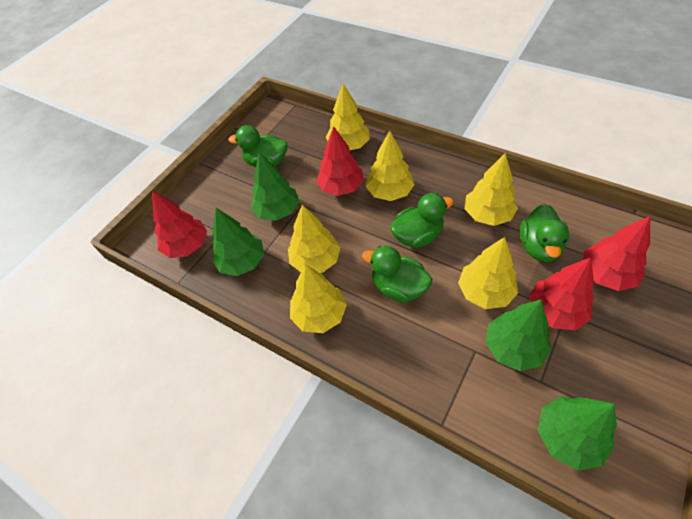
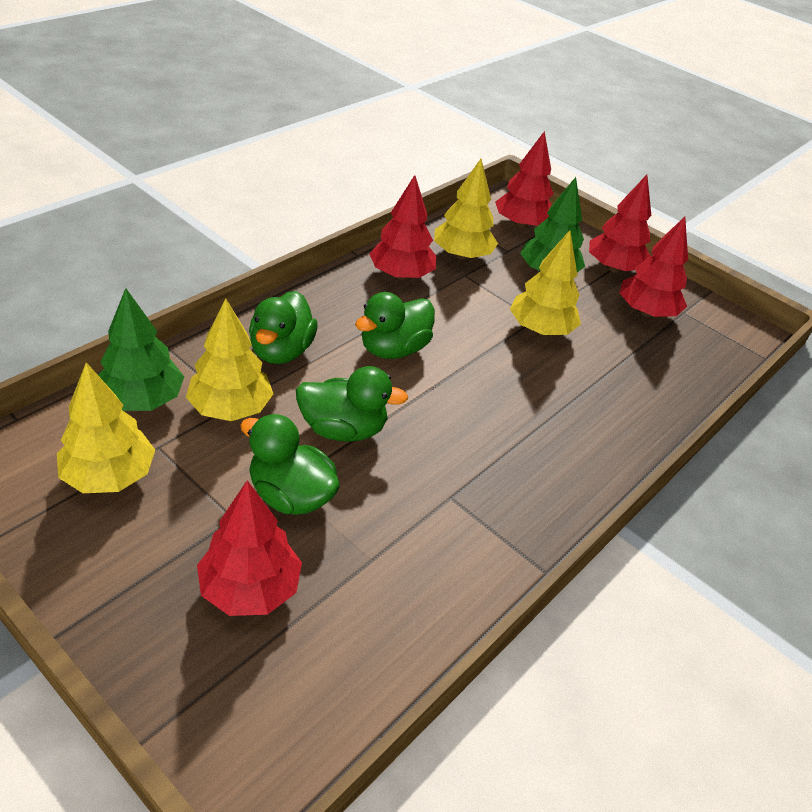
green tree: [212,208,264,276] [251,152,299,221] [486,300,552,371] [538,396,617,471] = 4 -> [98,288,184,411] [520,177,585,272] = 2
red tree: [152,191,207,258] [316,126,364,196] [529,257,594,330] [583,216,650,291] = 4 -> [197,480,302,616] [369,175,436,280] [495,131,554,228] [589,175,651,273] [619,216,688,317] = 5
yellow tree: [288,205,340,273] [290,264,347,333] [326,84,370,150] [365,131,415,201] [458,237,518,309] [465,153,518,226] = 6 -> [57,362,155,493] [186,298,273,421] [434,159,498,260] [510,230,581,335] = 4

